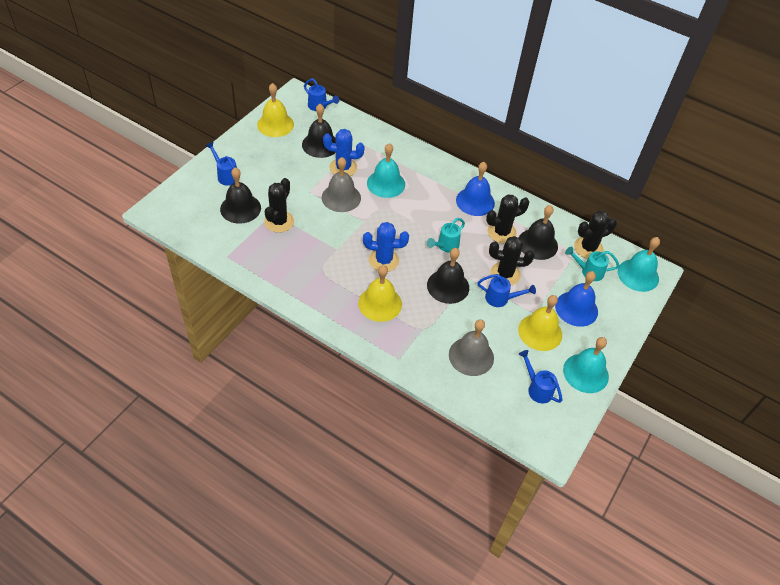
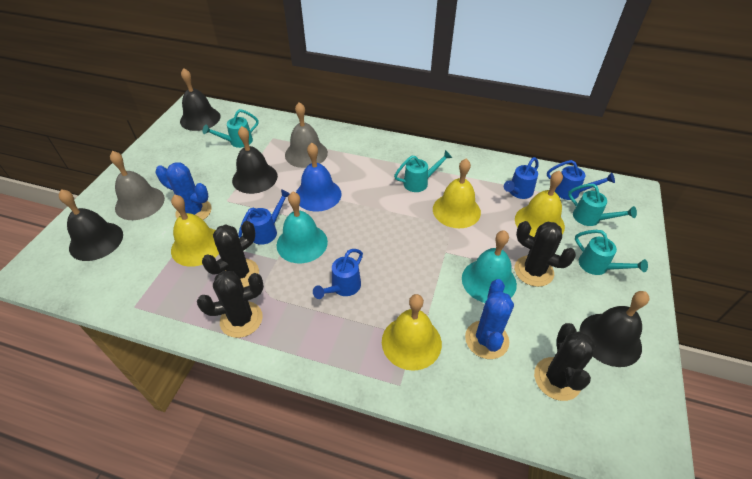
blue bell: [456,162,495,216] [555,271,598,327] = 2 -> [296,143,341,212] = 1
turquoise bell: [367,143,405,198] [563,337,609,393] [618,237,660,292] = 3 -> [277,192,328,263] [462,230,517,303] = 2
turquoise watering can: [427,218,465,252] [565,247,619,281] = 2 -> [203,109,259,148] [394,150,452,192] [568,184,637,226] [575,230,648,275] = 4
yellow bell: [257,83,294,137] [358,265,402,322] [518,295,562,351] = 3 -> [171,195,219,267] [382,294,442,371] [433,159,481,228] [515,171,565,237] = 4

